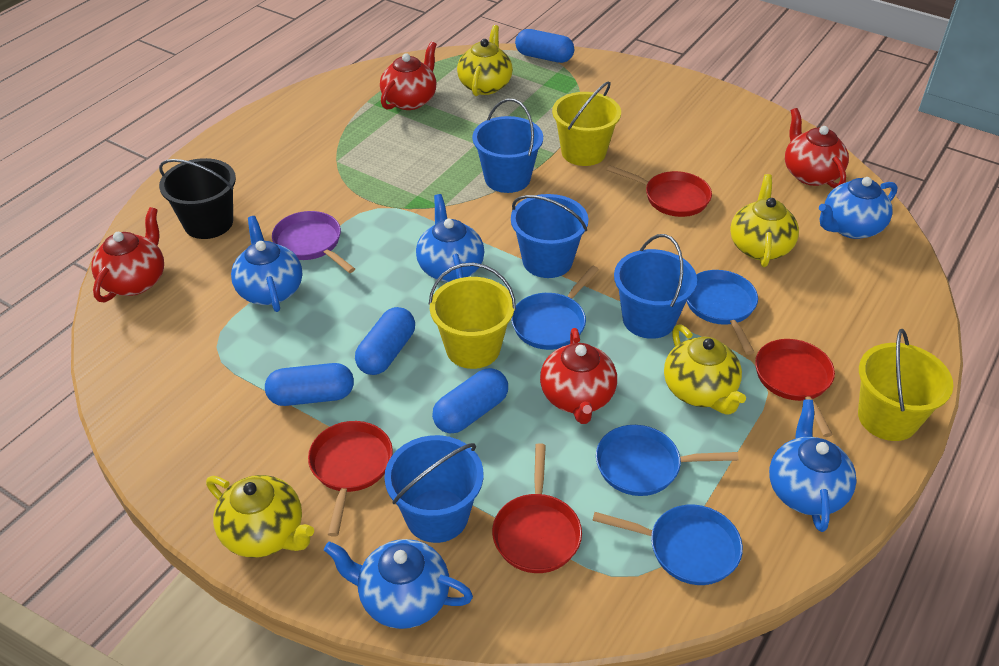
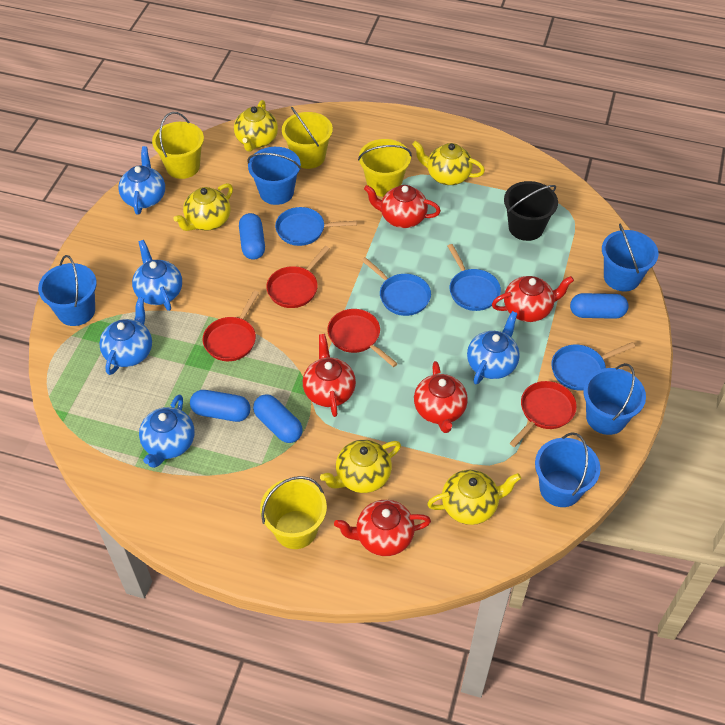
blue bucket: [384,435,483,543] [472,98,543,193] [511,194,589,278] [614,234,697,339] = 4 -> [38,255,97,326] [247,147,301,205] [535,432,600,507] [583,363,646,435] [602,224,658,291] = 5
purple pan: [272,211,355,273] = 1 -> none = 0
red teapot: [91,207,164,302] [380,41,437,110] [540,328,617,424] [785,108,849,188] = 4 -> [303,334,356,417] [334,500,431,556] [364,185,441,228] [414,361,468,433] [492,276,574,322] = 5
yellow bucket: [428,263,516,369] [552,81,621,166] [858,329,953,441] = 3 -> [152,112,204,179] [260,476,327,549] [282,107,333,169] [358,139,412,197] = 4
yellow teapot: [206,475,314,558] [457,25,513,96] [664,324,746,415] [730,174,799,267] = 4 -> [173,183,233,231] [234,100,278,152] [320,440,401,493] [412,141,485,185] [427,470,521,525] = 5

